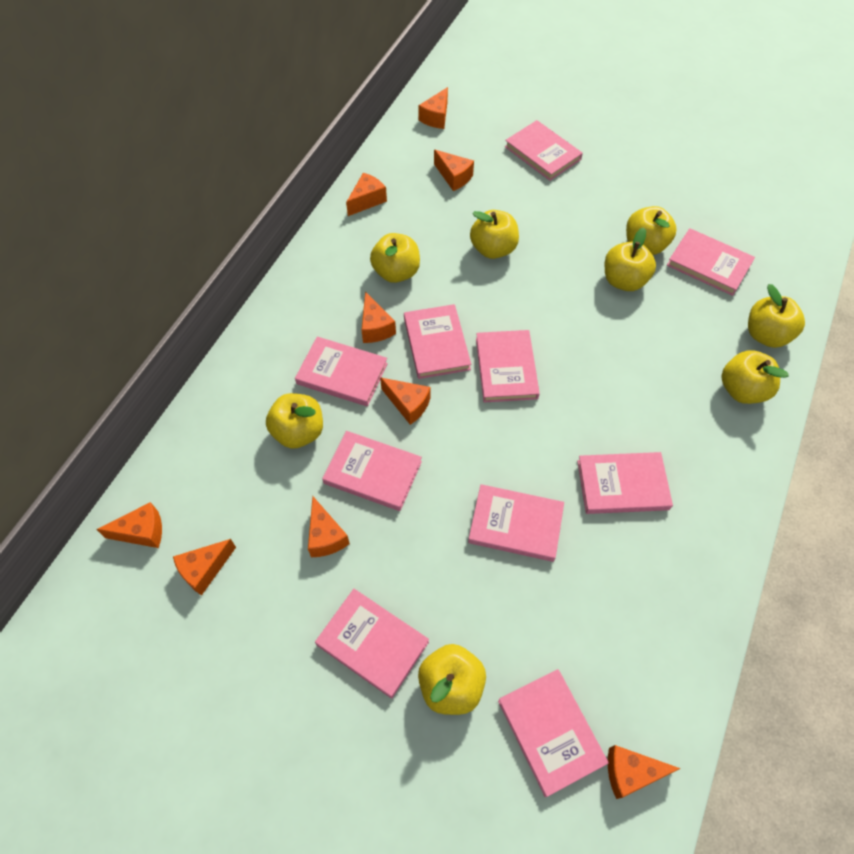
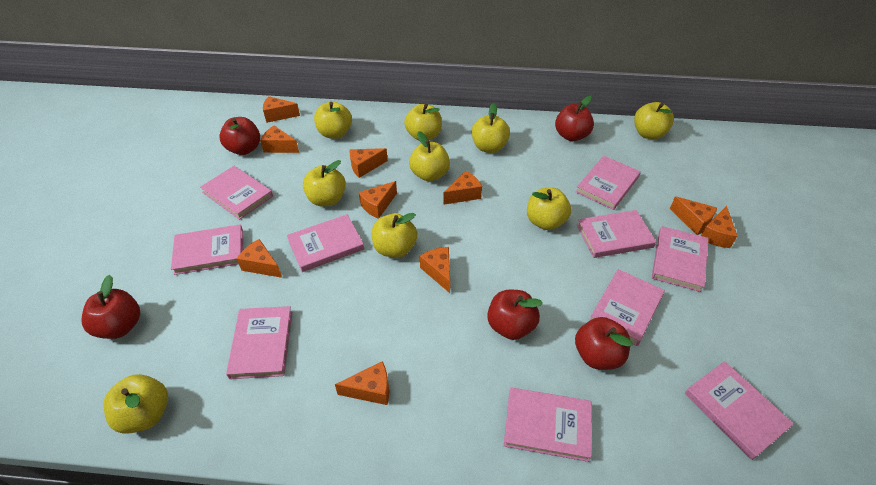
orange cheese: [96,502,162,548] [173,539,236,596] [308,496,350,557] [346,173,387,216] [361,292,396,343] [380,378,431,425] [418,87,448,129] [434,150,474,191] [608,745,681,799] = 9 -> [237,239,282,278] [260,125,299,153] [263,96,300,123] [335,361,389,405] [349,148,388,178] [359,181,397,219] [420,247,450,293] [443,171,482,205] [670,197,717,235] [701,206,737,248] = 10
red apple: none = 0 -> [82,275,140,339] [219,117,260,155] [487,290,543,340] [555,96,594,141] [575,317,633,370] = 5
yellow apple: [266,393,323,449] [370,233,420,283] [418,644,486,715] [470,210,519,259] [605,228,656,291] [626,206,677,255] [721,350,789,404] [748,284,805,348] = 8 -> [103,374,168,434] [303,160,346,206] [314,101,352,139] [372,213,417,258] [404,104,442,141] [409,131,450,181] [472,103,510,153] [527,188,571,230] [634,102,674,139] = 9

